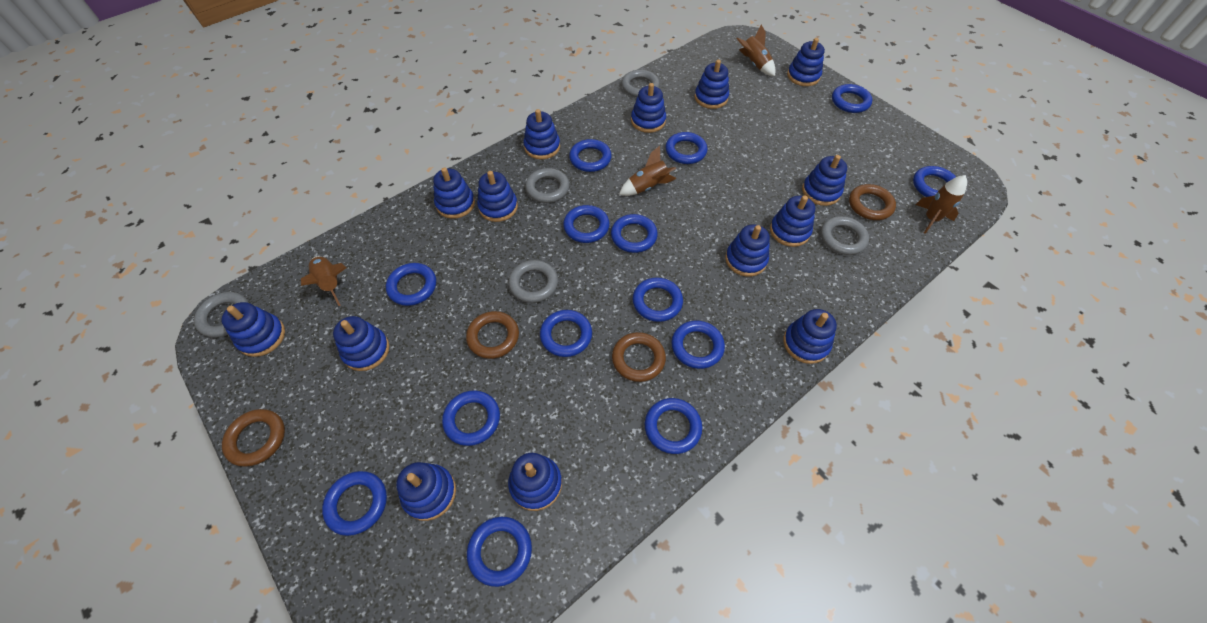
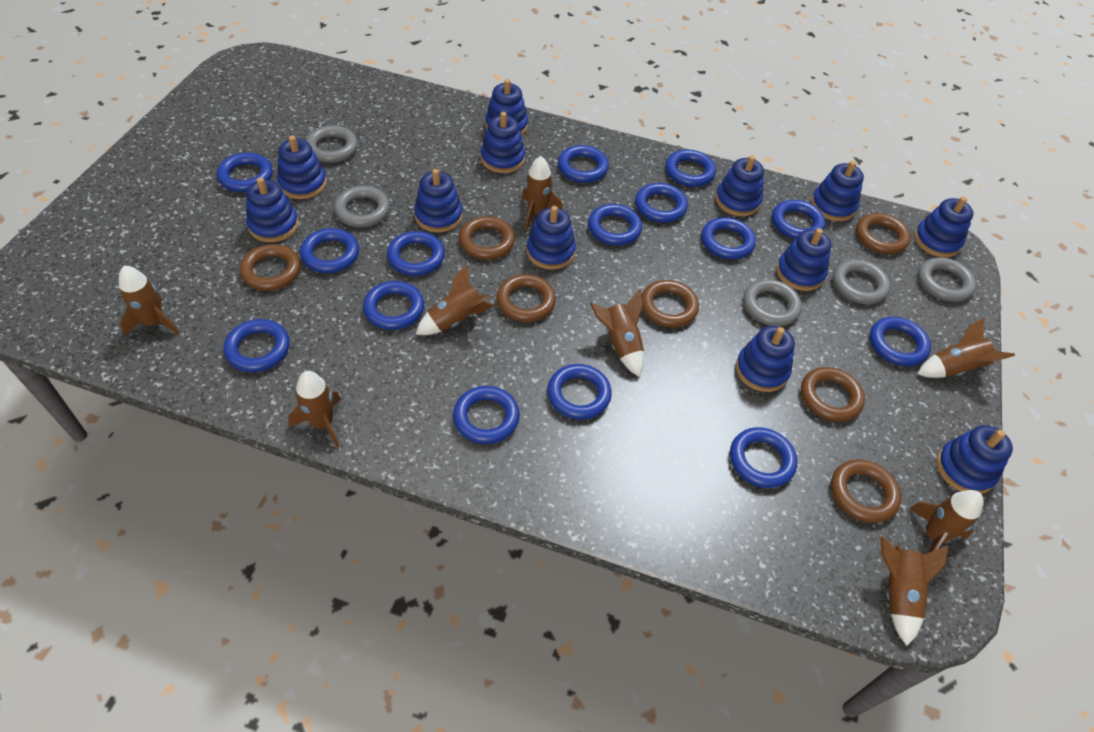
blue ring: [322,471,387,536] [386,263,436,306] [442,390,500,446] [467,517,532,587] [540,310,592,357] [563,205,610,243] [569,139,612,172] [611,214,658,253] [633,277,683,322] [645,398,702,454] [665,132,707,164] [671,321,725,369] [832,84,872,113] [913,166,956,197] = 14 -> [217,153,273,192] [224,319,290,372] [300,228,359,273] [363,281,424,330] [387,231,445,276] [453,386,520,444] [547,364,612,420] [558,145,609,183] [588,204,642,246] [635,183,688,223] [665,149,716,187] [701,217,756,260] [730,427,797,488] [772,200,825,239] [870,317,931,366] = 15
blue stacking toy: [221,302,285,357] [333,316,389,371] [396,462,456,521] [433,167,475,219] [477,171,518,222] [508,453,562,511] [523,109,560,159] [631,83,666,133] [694,60,729,109] [725,224,770,276] [770,195,815,247] [783,309,837,364] [787,38,825,86] [802,155,847,206] = 14 -> [246,177,299,242] [277,136,327,199] [414,169,463,232] [481,112,525,173] [485,79,528,136] [526,206,576,269] [716,155,764,216] [736,326,795,392] [776,228,831,291] [811,161,864,221] [914,197,973,257] [937,425,1013,494] = 12
brown ring: [222,409,285,466] [466,311,519,359] [612,332,666,382] [849,184,896,220] = 4 -> [240,244,301,291] [459,216,515,260] [496,274,556,322] [642,280,699,328] [801,367,865,422] [831,459,901,523] [856,213,911,254] = 7
brown rocket: [301,256,347,306] [619,146,676,196] [737,25,776,76] [915,175,967,234] = 4 -> [119,266,179,336] [288,371,341,447] [416,265,494,335] [522,156,563,230] [590,289,644,377] [880,536,949,646] [909,490,984,553] [917,317,1015,378] = 8

